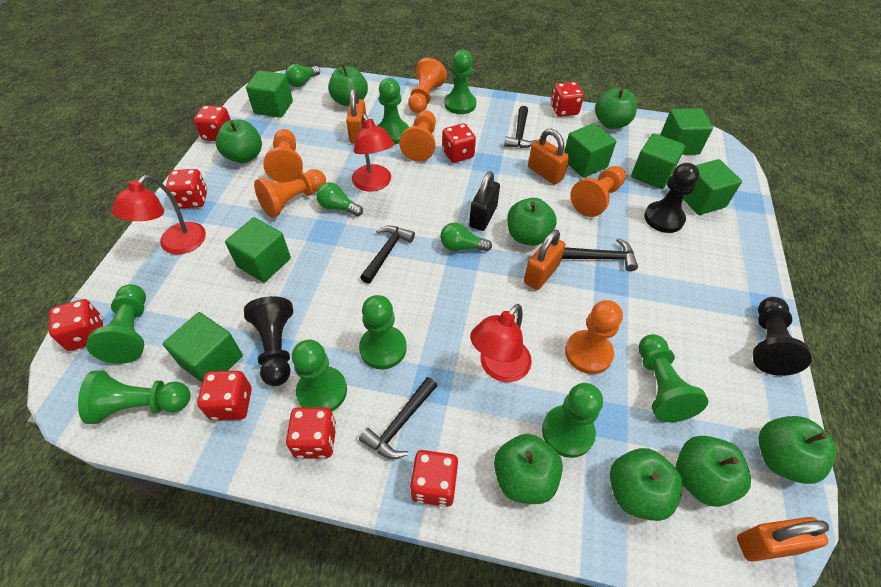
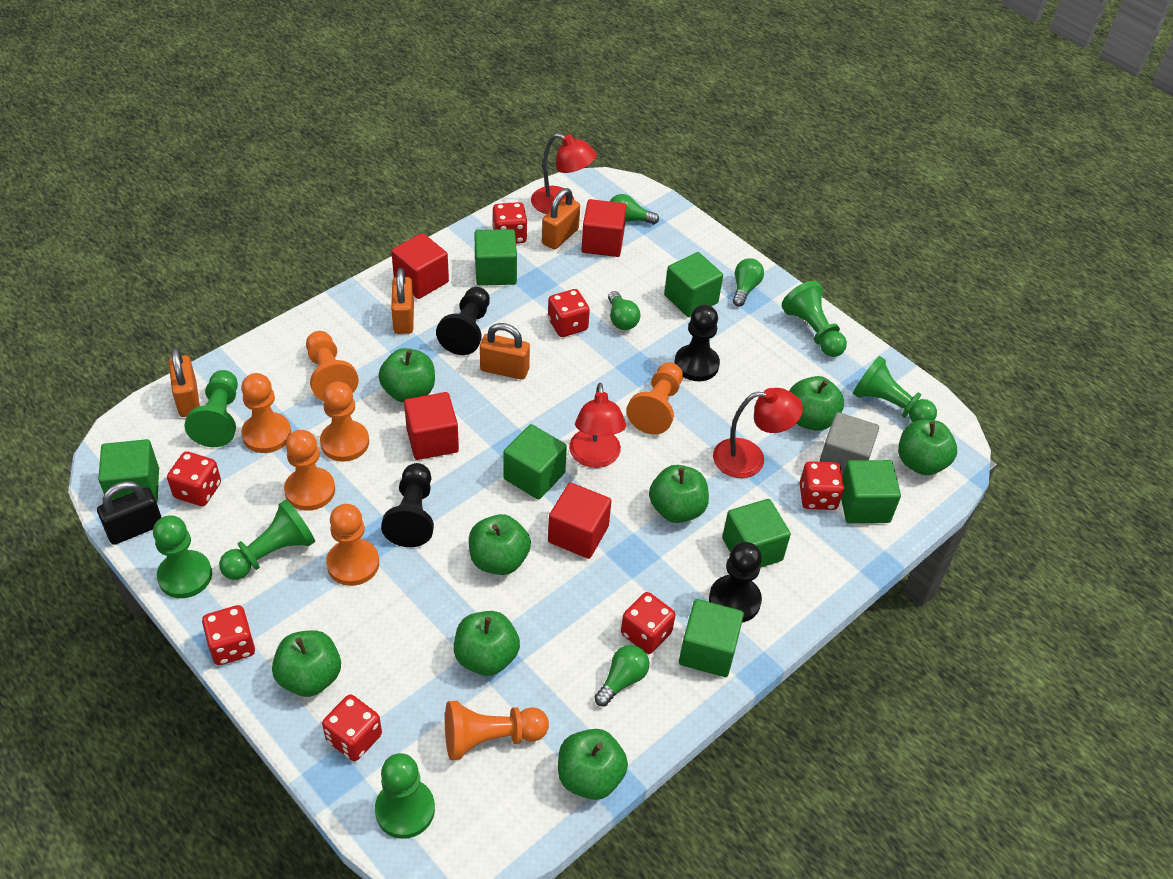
black hammer: [359,377,437,459] [360,226,415,284] [504,106,537,148] [562,238,638,271] = 4 -> none = 0
black pawn: [244,296,293,386] [644,163,699,233] [753,297,812,376] = 3 -> [381,463,434,547] [436,287,490,355] [674,304,720,381] [709,542,762,623] = 4
green light bulb: [285,64,320,87] [316,182,363,216] [440,223,492,252] = 3 -> [594,645,649,706] [608,291,640,330] [610,194,659,224] [733,258,764,307] = 4
green pawn: [78,370,190,424] [86,284,146,364] [292,340,347,411] [359,295,407,370] [377,78,409,144] [444,50,476,114] [542,383,603,458] [638,334,708,422] = 8 -> [153,516,212,598] [184,370,238,447] [219,499,315,580] [375,753,435,839] [782,281,847,357] [853,356,937,422] = 6
grey cube: none = 0 -> [819,412,879,476] = 1
orange pawn: [254,169,326,218] [264,129,303,183] [399,110,436,162] [408,58,447,113] [565,300,623,374] [570,166,626,217] = 6 -> [241,373,291,453] [284,430,335,511] [306,331,359,401] [320,382,369,462] [326,504,379,586] [445,701,549,760] [626,362,683,434] = 7
red cube: none = 0 -> [391,233,449,299] [404,392,459,460] [548,482,612,559] [581,199,627,257] = 4
red dice: [49,299,103,351] [166,169,207,209] [194,105,231,141] [197,371,252,420] [286,407,336,458] [410,450,459,507] [442,123,476,163] [551,82,584,117] = 8 -> [167,451,221,506] [202,605,255,665] [322,695,382,761] [493,202,527,244] [548,289,590,337] [621,592,675,654] [800,461,844,510] = 7

